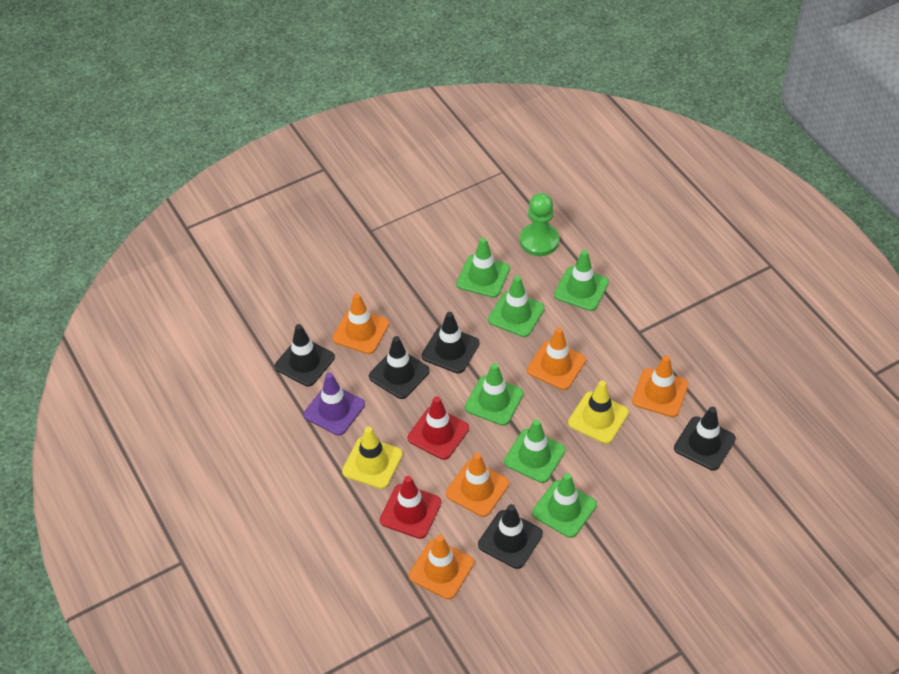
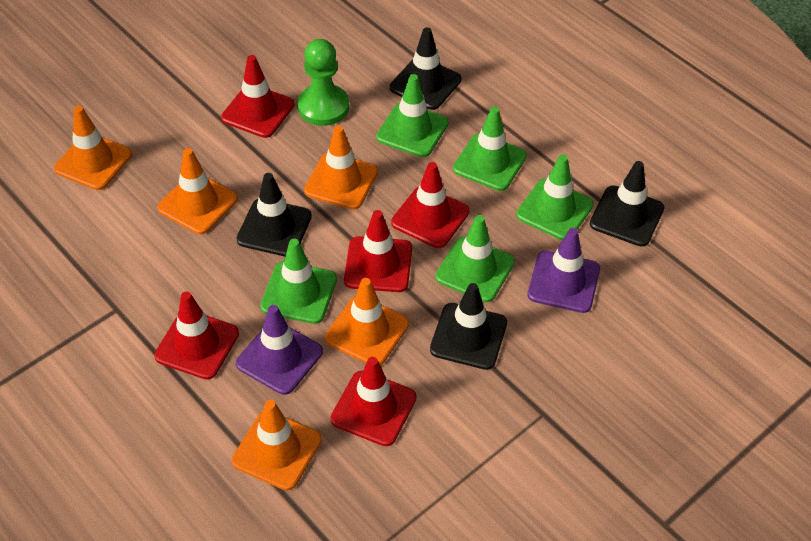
black traffic cone: [275,324,335,387] [369,336,430,399] [422,312,479,373] [478,504,543,569] [674,407,736,471] = 5 -> [236,173,312,257] [390,27,461,110] [430,283,507,370] [590,161,664,246] = 4
green traffic cone: [456,238,510,298] [465,363,524,426] [488,276,545,337] [504,419,566,483] [532,473,597,538] [554,250,609,311] = 6 -> [260,239,337,324] [376,74,449,157] [435,215,515,302] [453,107,527,191] [516,155,594,240] = 5
purple traffic cone: [304,372,365,435] = 1 -> [236,305,323,395] [528,228,600,313] = 2
red traffic cone: [380,476,442,539] [408,396,469,460] = 2 -> [154,291,239,380] [221,55,294,138] [331,357,416,446] [344,210,412,292] [391,162,469,248] = 5
yellow traffic cone: [342,427,403,489] [568,381,629,444] = 2 -> none = 0

